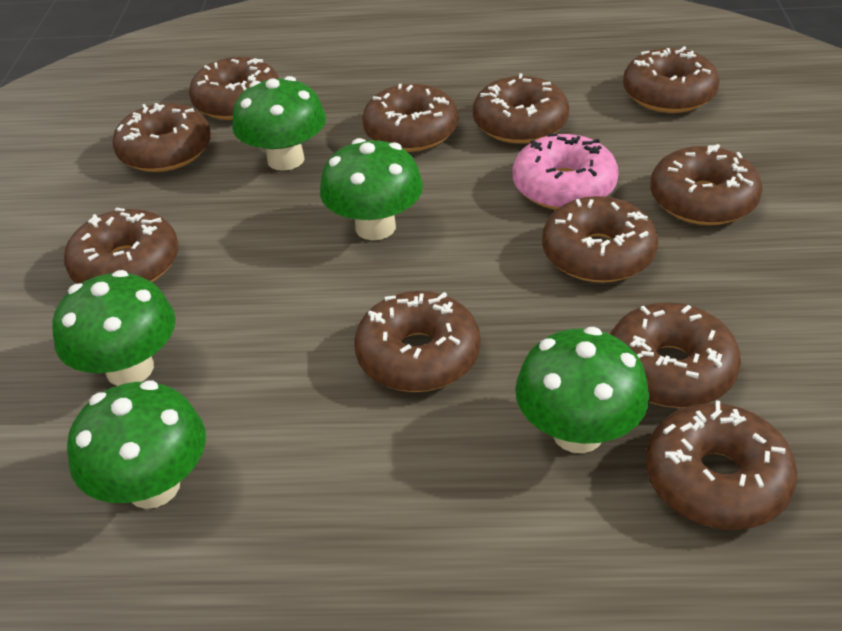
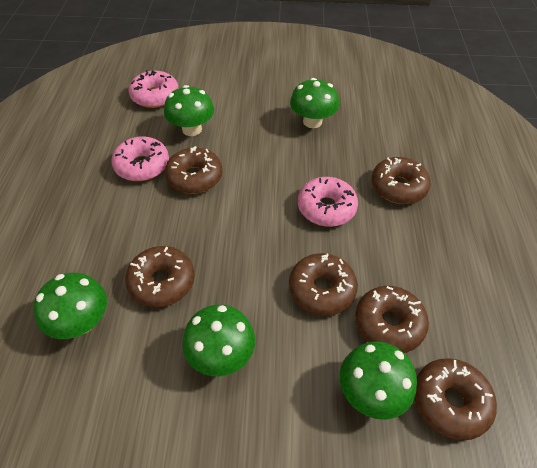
brown donut: [64,207,179,284] [112,103,211,172] [189,57,279,120] [355,291,481,392] [362,84,458,152] [473,73,569,144] [542,196,658,283] [610,302,741,408] [623,46,720,113] [645,400,797,530] [650,144,762,225] = 11 -> [125,246,195,307] [165,146,223,194] [289,253,358,316] [355,286,429,353] [371,157,431,204] [414,358,497,441] = 6
pink donut: [513,133,619,210] = 1 -> [111,136,169,181] [129,70,179,108] [298,177,358,227] = 3

